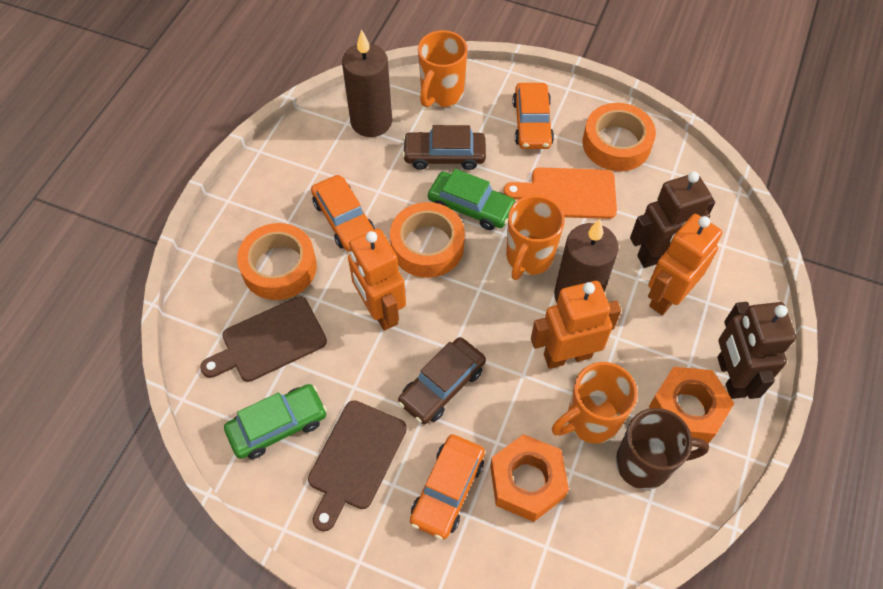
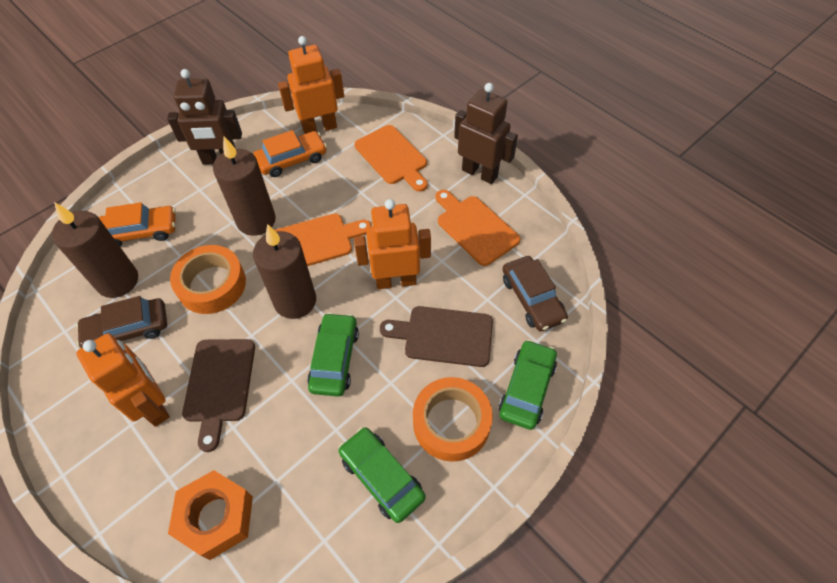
brown candle: [342,29,392,137] [554,219,619,302] = 2 -> [52,202,138,298] [213,137,276,236] [253,224,316,319] = 3
brown mug: [616,408,709,490] = 1 -> none = 0
green car: [224,384,327,459] [428,169,515,230] = 2 -> [307,313,359,397] [338,427,426,523] [499,340,557,430] = 3
orange car: [311,175,375,251] [410,434,485,540] [513,83,554,149] = 3 -> [99,202,176,247] [253,130,327,177] = 2
orange cutting board: [504,167,617,219] = 1 -> [275,213,371,266] [355,125,428,191] [435,190,520,266] = 3
orange mug: [418,30,468,107] [506,195,565,280] [552,362,638,444] = 3 -> none = 0
orange nut: [490,434,569,522] [649,367,734,443] = 2 -> [168,470,253,560] = 1
orange tape: [237,223,317,300] [390,202,465,278] [583,103,656,171] = 3 -> [170,245,246,314] [413,377,493,462] = 2

